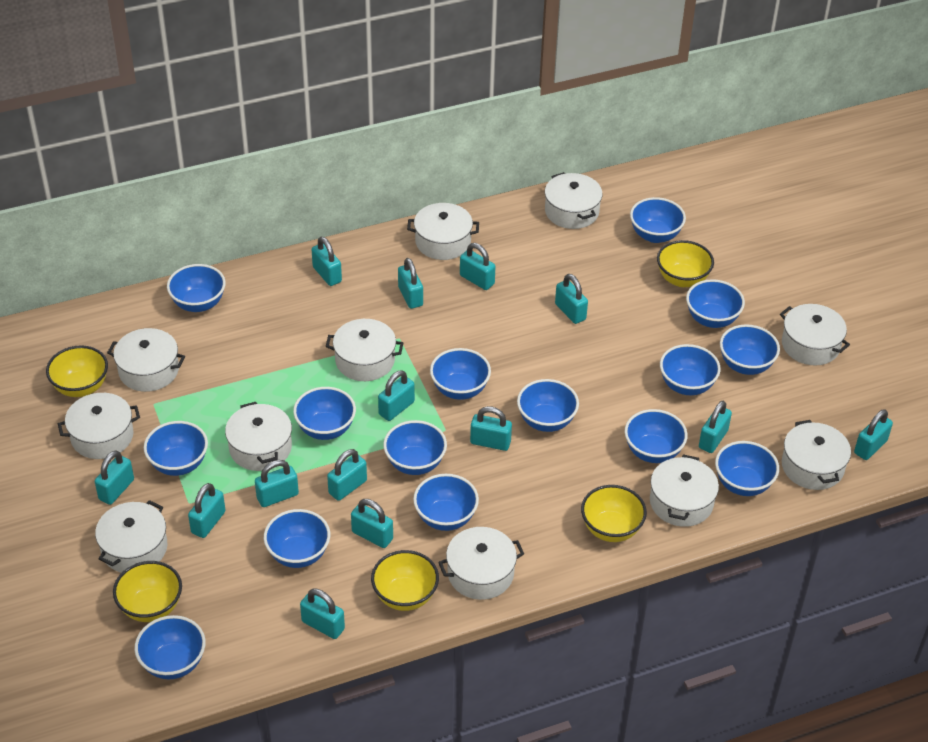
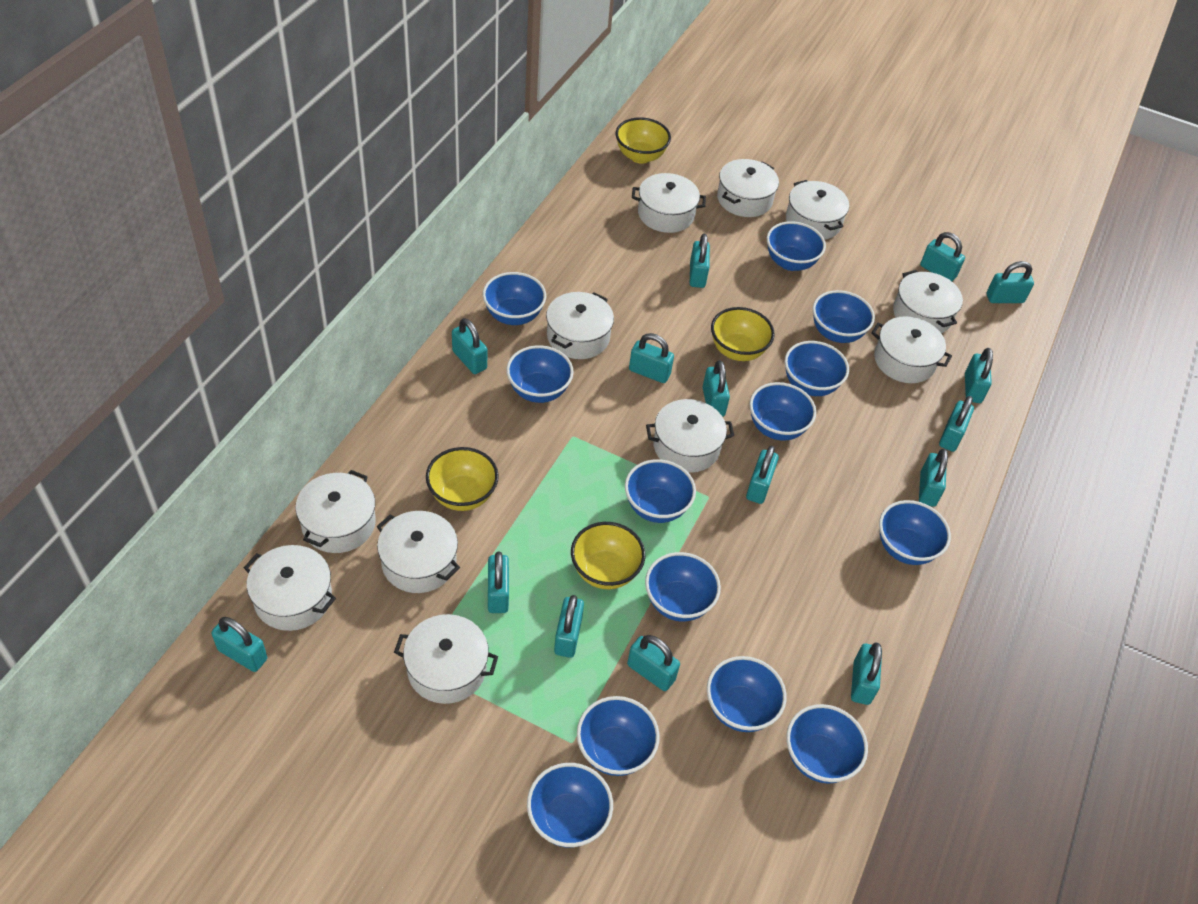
blue bowl: [134,615,205,680] [144,421,208,476] [167,264,226,312] [264,509,330,568] [293,387,356,440] [383,420,447,475] [413,474,479,531] [430,348,491,400] [517,379,579,432] [625,409,688,463] [630,197,686,243] [660,344,721,395] [686,279,745,328] [715,441,779,496] [720,324,780,375] = 15 -> [483,272,546,325] [506,345,574,403] [527,763,613,848] [577,696,660,776] [625,459,696,523] [645,552,721,621] [707,656,787,732] [749,382,816,441] [767,221,826,271] [785,341,849,396] [786,704,868,784] [813,290,875,343] [879,500,951,565] = 13
turquoise padlock: [95,450,134,505] [188,483,225,538] [255,460,299,507] [300,589,345,639] [311,237,342,286] [327,449,367,501] [351,499,393,548] [378,370,415,421] [398,258,423,309] [460,243,496,290] [470,406,512,451] [555,274,588,324] [699,401,732,453] [854,409,893,460] = 14 -> [211,617,267,672] [452,318,487,374] [488,552,509,613] [554,595,584,658] [627,635,680,691] [629,333,674,383] [690,234,710,288] [702,360,730,417] [746,446,779,504] [851,642,882,705] [919,449,948,507] [920,232,965,281] [939,396,974,452] [965,348,993,403] [987,261,1034,303] = 15
yellow bowl: [46,345,108,397] [113,561,182,622] [371,550,439,611] [581,485,647,542] [657,240,714,287] = 5 -> [426,447,499,511] [571,522,645,589] [616,117,671,164] [711,307,775,361] = 4

